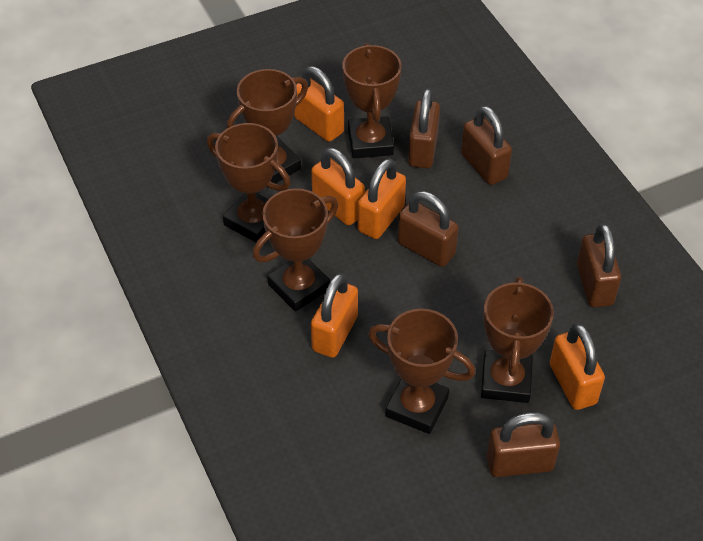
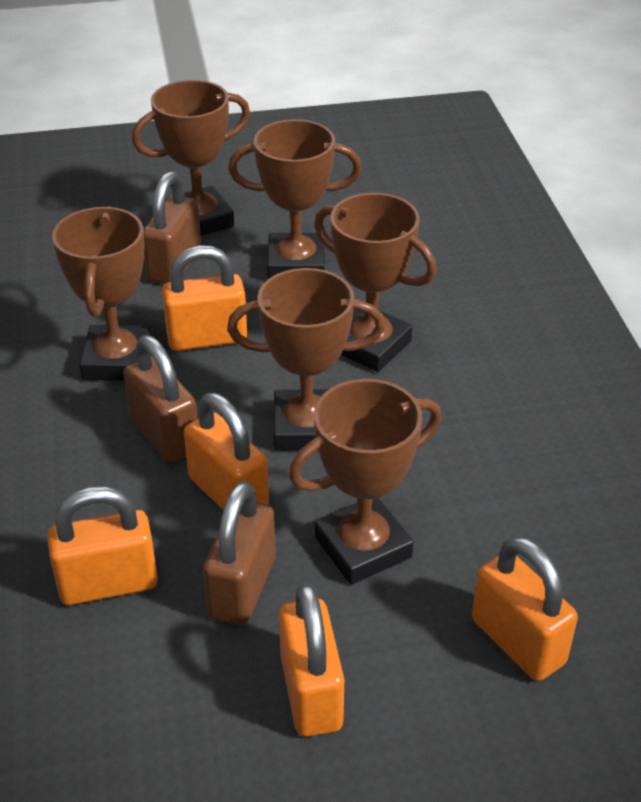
brown padlock: [398,191,459,267] [408,88,440,169] [461,106,512,185] [487,412,560,477] [577,223,621,307] = 5 -> [123,335,198,463] [144,171,201,284] [203,481,276,625] = 3

